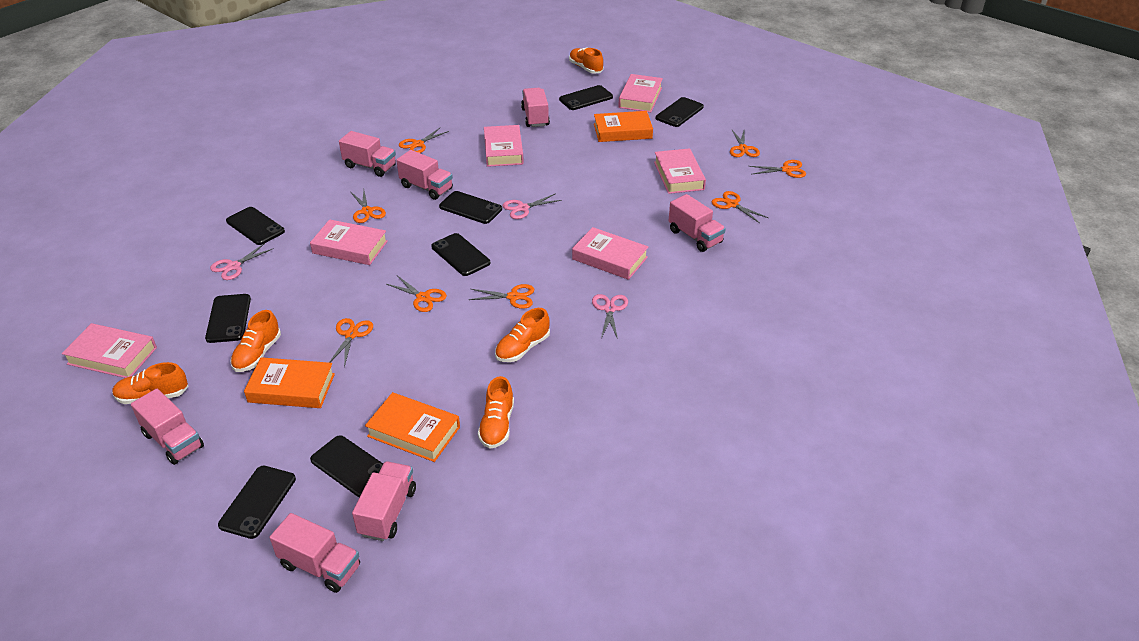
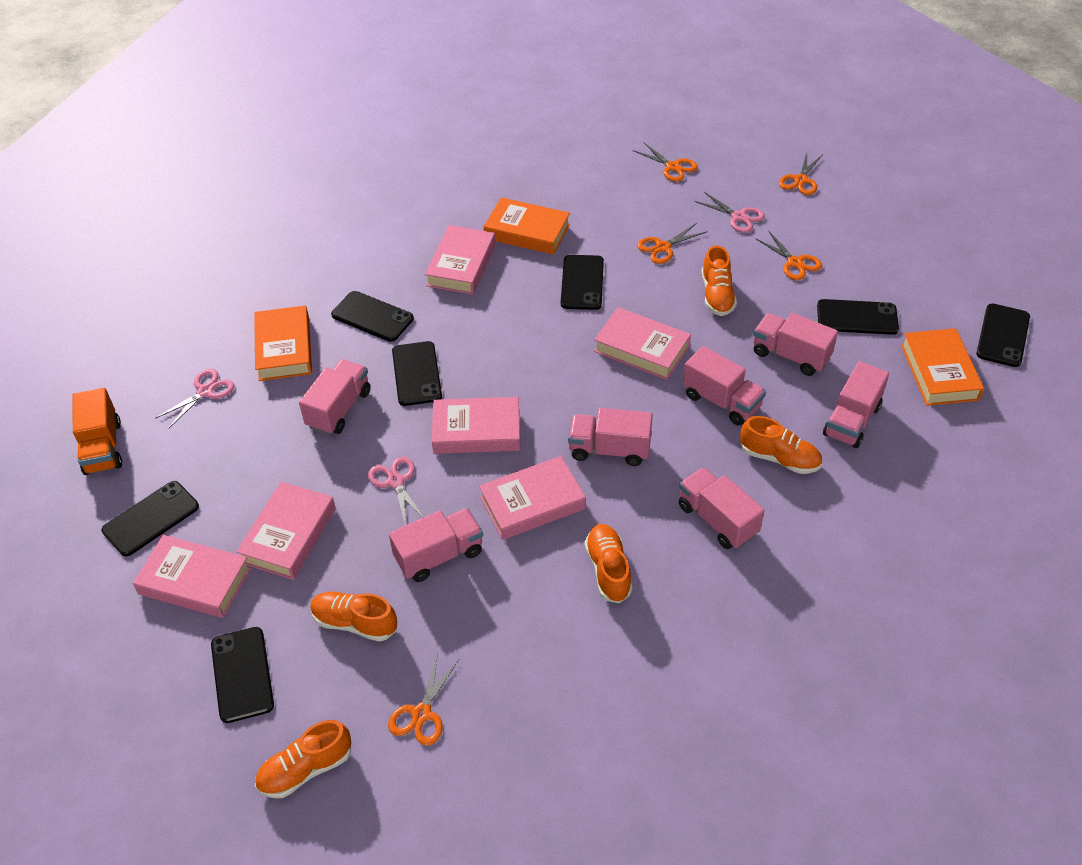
black phone: [205,294,251,343] [218,466,296,539] [226,207,285,245] [310,435,383,498] [431,233,491,276] [439,191,502,224] [559,85,613,110] [656,97,704,127] = 8 -> [102,481,199,556] [211,627,274,723] [331,291,414,342] [392,341,442,406] [561,255,604,310] [817,299,899,335] [977,304,1030,367] = 7
orange scissors: [329,318,373,367] [351,190,386,223] [387,276,447,312] [399,127,449,153] [469,284,534,309] [712,191,769,223] [730,129,760,157] [749,160,806,178] = 8 -> [388,653,459,746] [633,143,698,182] [637,223,708,264] [755,231,822,280] [779,153,823,195] = 5
orange truck: none = 0 -> [73,388,122,475] = 1

